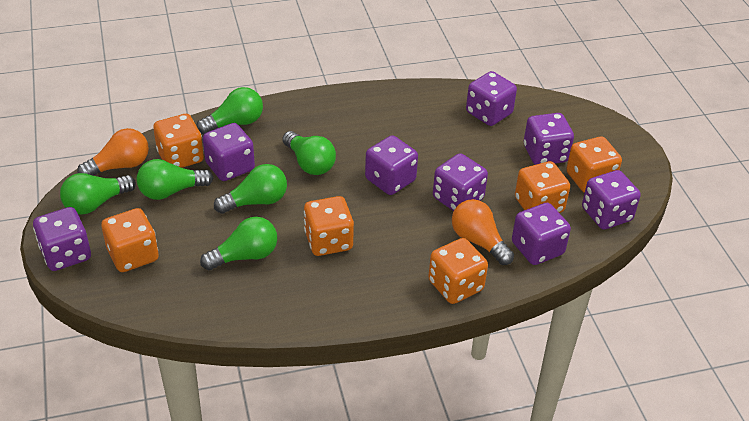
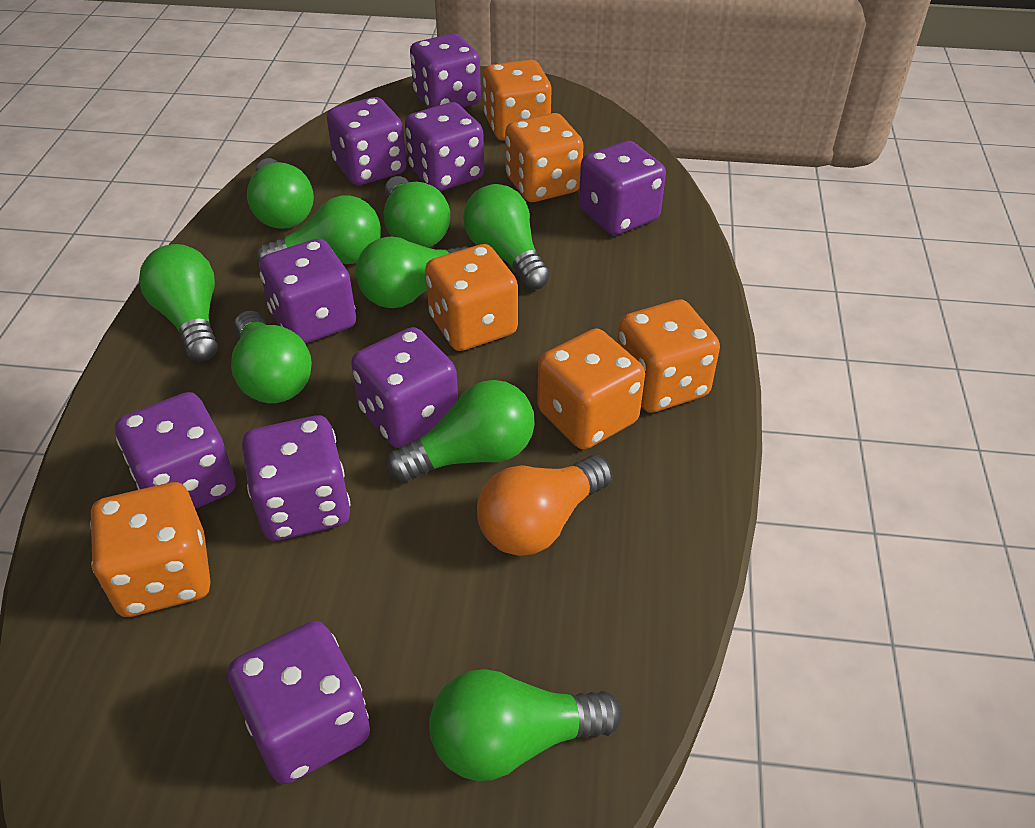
green light bulb: [60,173,136,215] [137,159,214,200] [196,87,263,135] [200,217,277,270] [214,164,287,214] [282,131,336,175] = 6 -> [139,244,218,361] [231,310,312,403] [247,158,314,229] [257,195,381,264] [356,237,470,308] [384,176,450,248] [387,380,535,483] [429,669,622,781] [463,184,550,290] = 9
orange light bulb: [77,128,149,176] [452,199,514,265] = 2 -> [477,455,613,556] = 1
purple dice: [33,207,91,271] [203,123,255,181] [365,135,418,195] [433,153,488,211] [466,71,517,126] [512,203,571,265] [524,113,574,165] [582,170,641,229] = 8 -> [115,392,236,509] [228,621,370,784] [242,415,351,541] [259,239,356,344] [327,97,407,185] [351,327,458,448] [405,102,484,191] [410,33,481,108] [579,141,666,235] = 9

